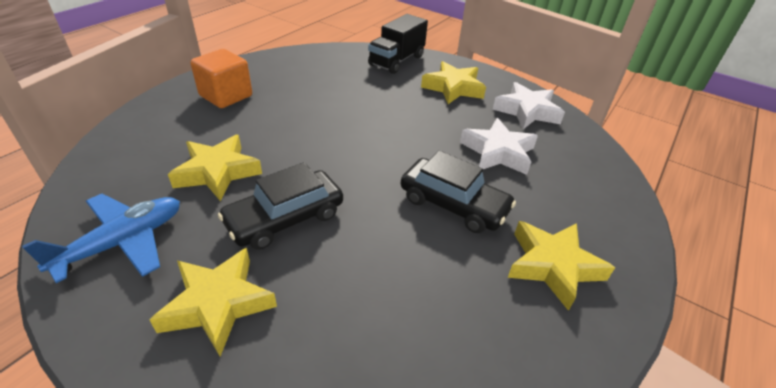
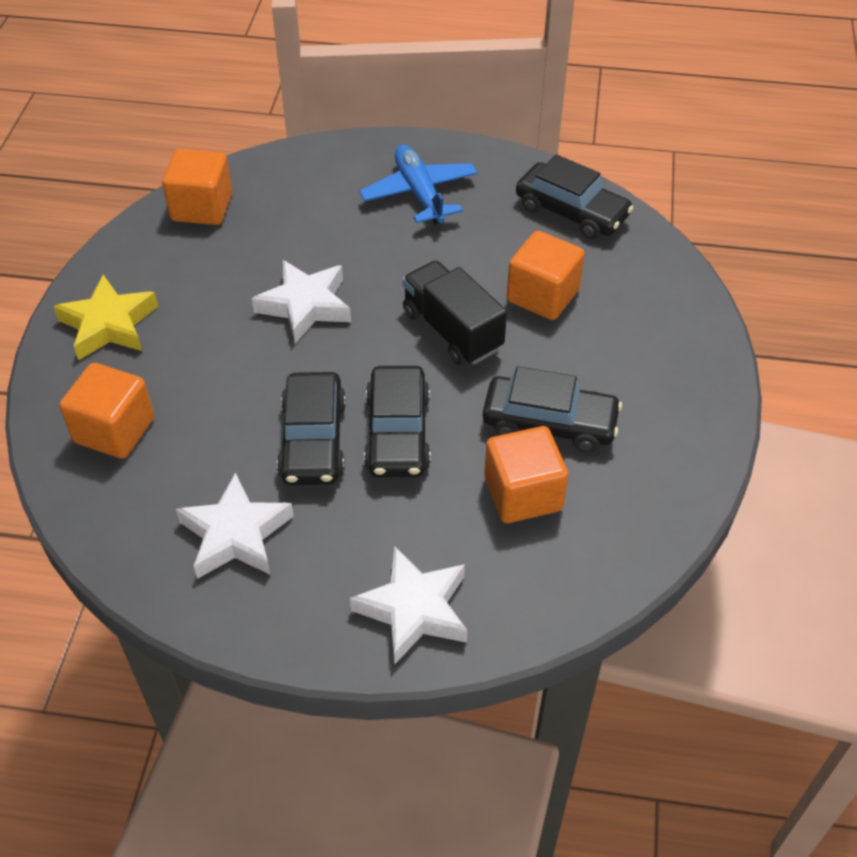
black car: [218,162,343,250] [401,151,516,233] = 2 -> [277,372,346,485] [364,366,430,477] [483,366,622,453] [516,154,633,239] = 4
orange cube: [190,49,252,108] = 1 -> [59,363,154,459] [162,149,232,225] [484,426,568,523] [507,231,584,320] = 4
white star: [460,118,538,175] [493,82,565,129] = 2 -> [176,472,294,579] [252,260,351,343] [350,546,467,664] = 3
yellow star: [150,248,277,357] [168,135,262,201] [421,61,486,104] [507,221,615,311] = 4 -> [53,275,158,360] = 1

